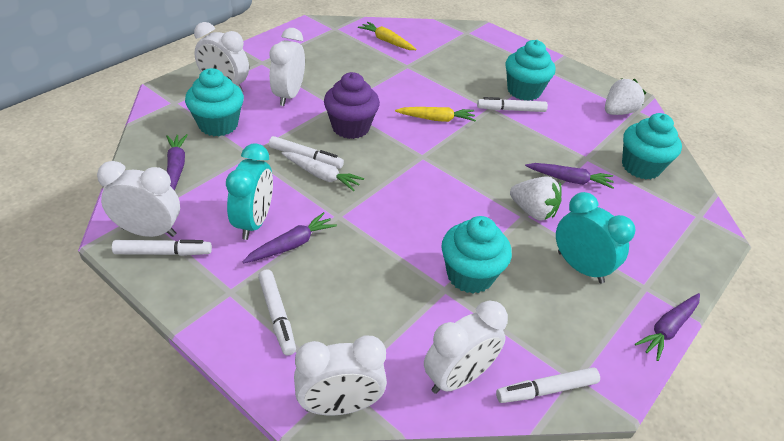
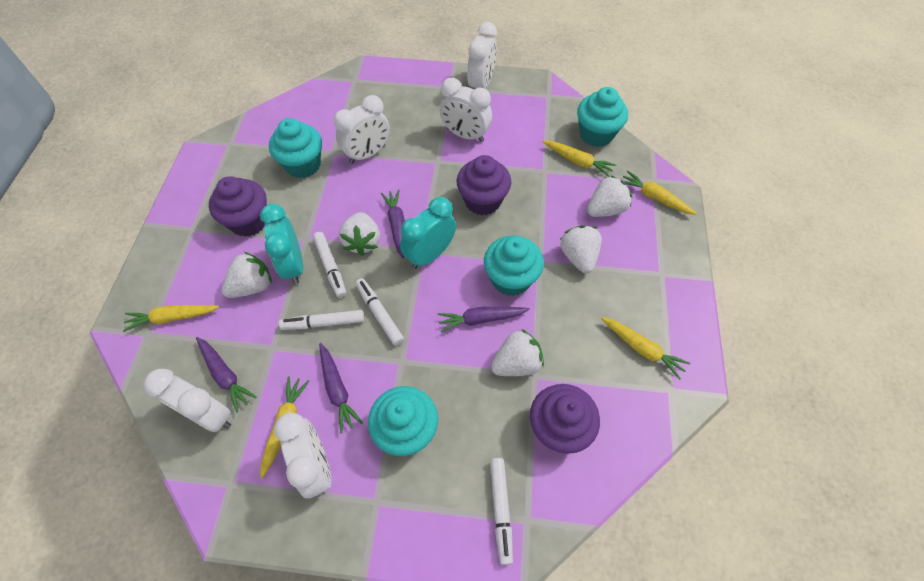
purple cupcake: [324,72,380,139] = 1 -> [209,176,267,237] [457,155,511,215] [530,384,600,454] = 3
white carrot: [282,152,364,191] = 1 -> none = 0
white marker: [112,240,212,256] [258,269,296,355] [269,136,344,169] [477,97,548,112] [496,367,600,403] = 5 -> [279,310,364,330] [313,232,346,298] [355,278,404,346] [490,458,513,565] = 4
white strawberry: [510,176,562,221] [605,78,646,115] = 2 -> [222,252,272,298] [339,212,380,256] [491,329,544,376] [560,225,602,273] [587,175,632,217] = 5
yellow carrot: [358,22,417,50] [395,107,476,122] = 2 -> [123,305,219,332] [261,376,309,478] [542,141,616,177] [601,317,690,380] [623,170,697,215] = 5

